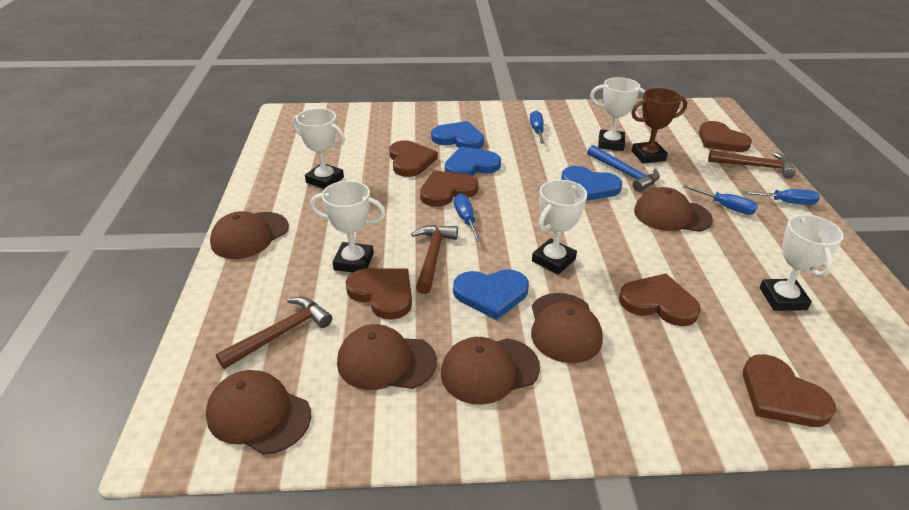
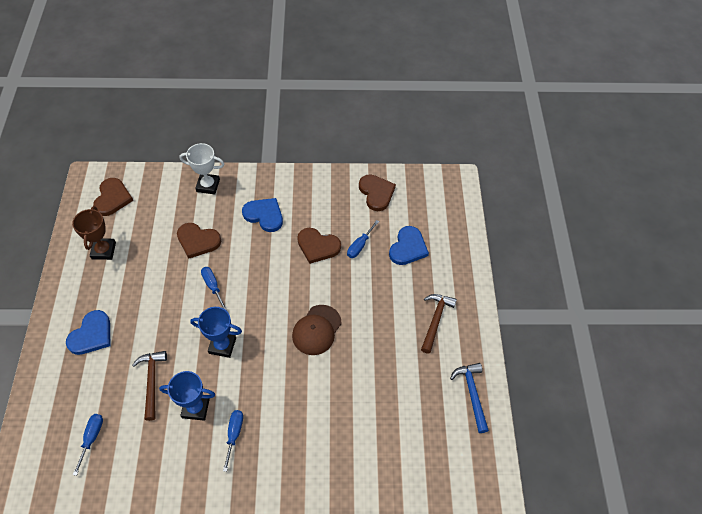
blue heart: [431,121,484,149] [445,146,501,176] [453,269,529,320] [561,166,622,201] = 4 -> [66,310,110,355] [242,198,283,232] [389,226,429,265] = 3
blue trophy: none = 0 -> [159,371,215,421] [190,307,242,358] = 2
brown cap: [206,370,311,455] [210,211,289,259] [337,324,437,390] [441,337,540,405] [531,293,603,363] [634,187,713,232] = 6 -> [292,305,342,355] = 1
brown hammer: [216,297,332,369] [411,225,458,294] [708,150,796,178] = 3 -> [132,351,167,421] [421,294,457,354] = 2
brown heart: [345,268,412,320] [389,141,438,177] [420,170,478,207] [619,274,701,326] [699,121,752,152] [743,354,836,427] = 6 -> [93,178,133,216] [177,223,221,259] [297,228,341,264] [359,174,396,211] = 4
white trophy: [292,108,345,189] [310,181,386,272] [532,180,587,275] [590,77,646,151] [760,214,844,311] = 5 -> [180,143,224,195] = 1

